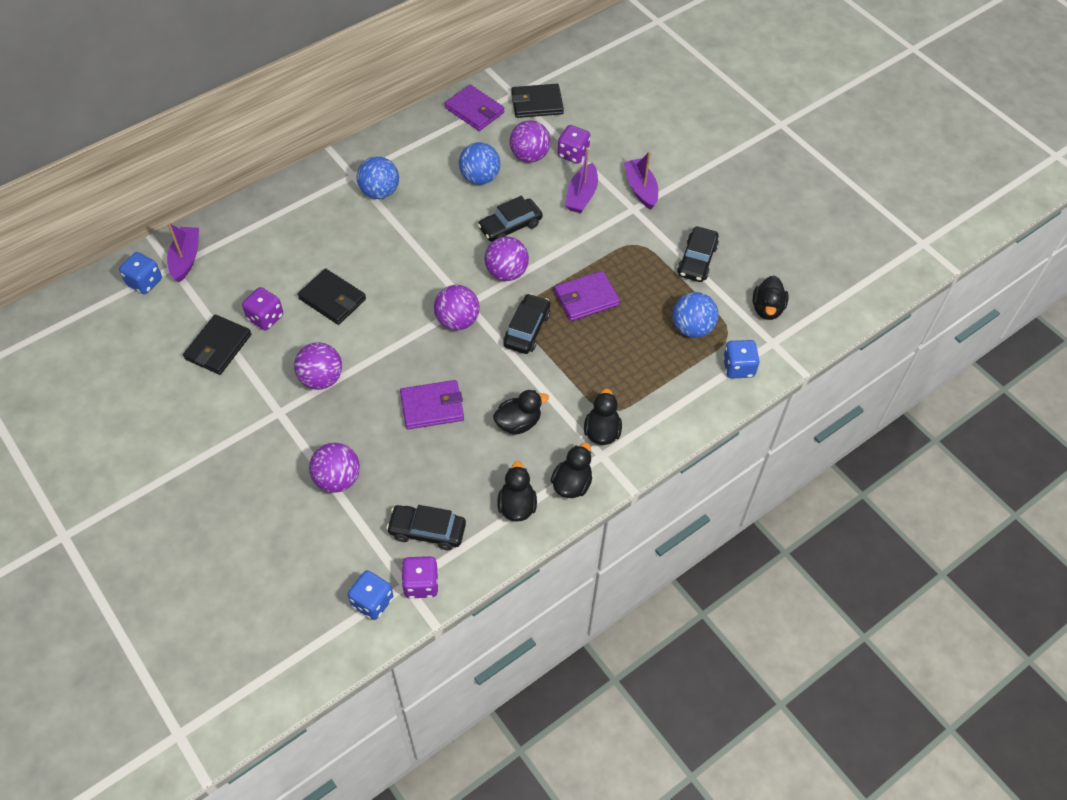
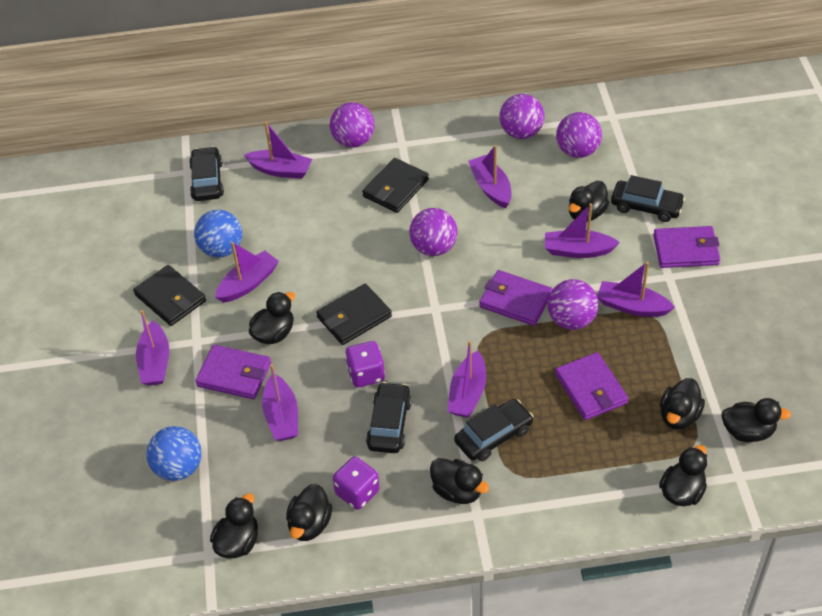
black duck: [493,390,549,435] [497,461,537,522] [551,442,592,498] [584,389,622,445] [753,275,789,320] = 5 -> [210,493,258,558] [249,292,295,344] [286,484,332,541] [430,458,489,504] [569,181,609,222] [659,445,707,506] [660,378,705,429] [721,398,791,442] = 8
blue ball: [357,156,399,199] [459,142,500,185] [672,292,719,338] = 3 -> [146,426,202,481] [194,210,242,258] = 2
blue dice: [119,252,162,294] [348,570,394,620] [723,340,759,379] = 3 -> none = 0
purple boat: [167,223,199,282] [565,148,598,213] [624,151,658,210] = 3 -> [136,310,169,385] [215,242,279,303] [244,122,312,179] [262,364,298,441] [448,341,486,418] [468,145,512,209] [545,203,620,258] [597,262,675,317] = 8
purple dice: [242,287,283,330] [401,556,438,599] [558,125,590,164] = 3 -> [333,457,380,510] [345,341,385,387] = 2
purple wallet: [400,380,464,429] [445,84,504,131] [554,271,620,321] = 3 -> [195,345,271,399] [479,270,553,326] [555,352,629,420] [653,226,720,268] = 4

